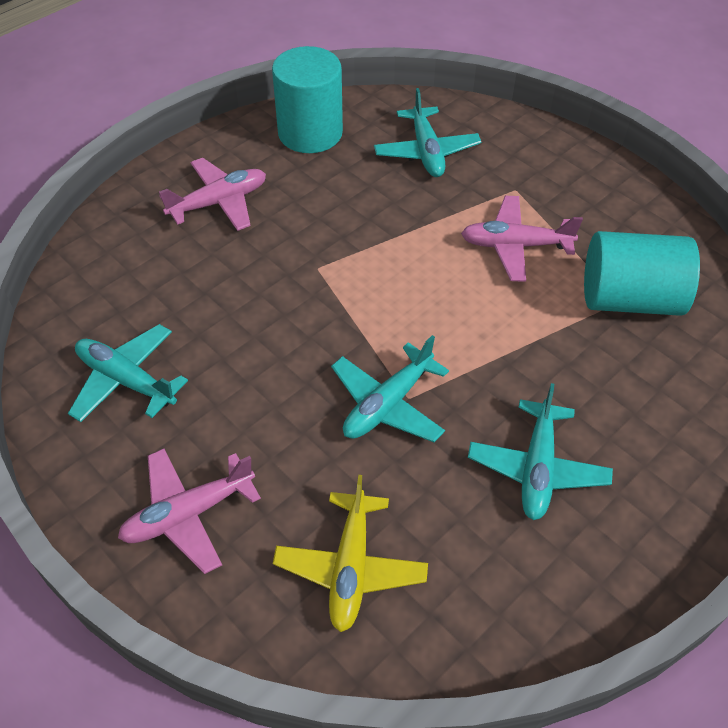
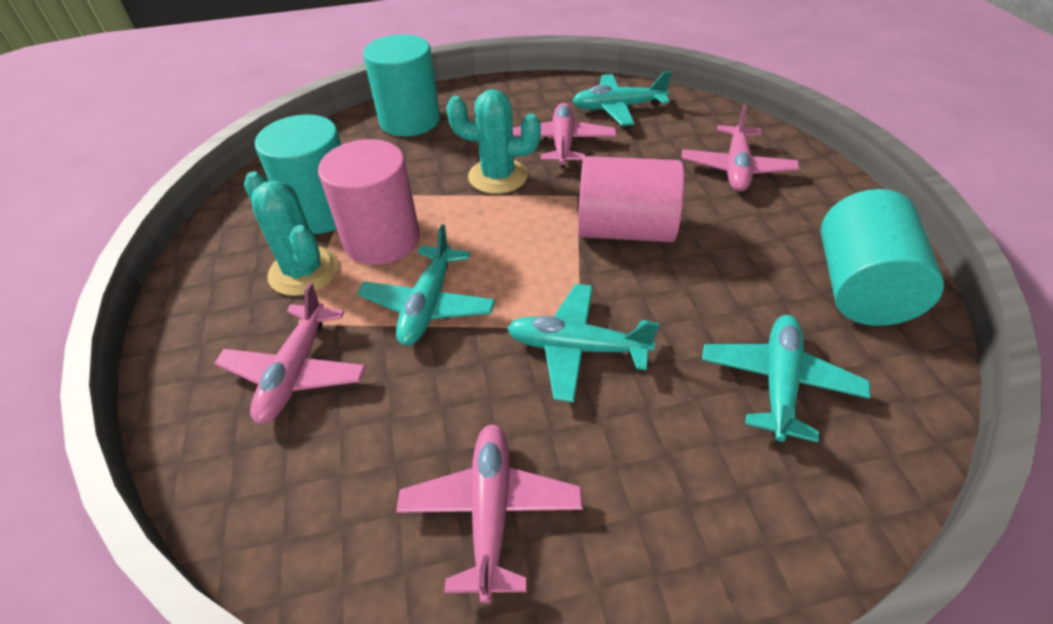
pink cylinder: none = 0 -> [318,139,420,265] [578,156,684,242] = 2
pink plane: [118,449,261,574] [159,158,266,231] [461,196,583,282] = 3 -> [214,282,366,424] [396,424,583,603] [513,103,617,168] [682,105,799,192] = 4
turquoise cactus: none = 0 -> [244,171,339,296] [446,89,541,194] = 2
turquoise cylinder: [272,46,343,153] [584,231,700,316] = 2 -> [255,115,341,234] [363,34,440,136] [821,189,944,326] = 3
yellow plane: [273,475,428,632] = 1 -> none = 0

